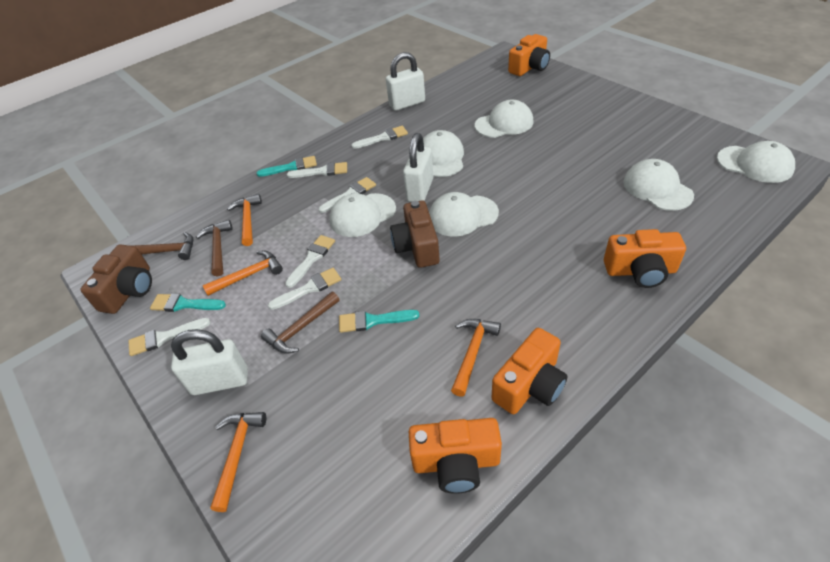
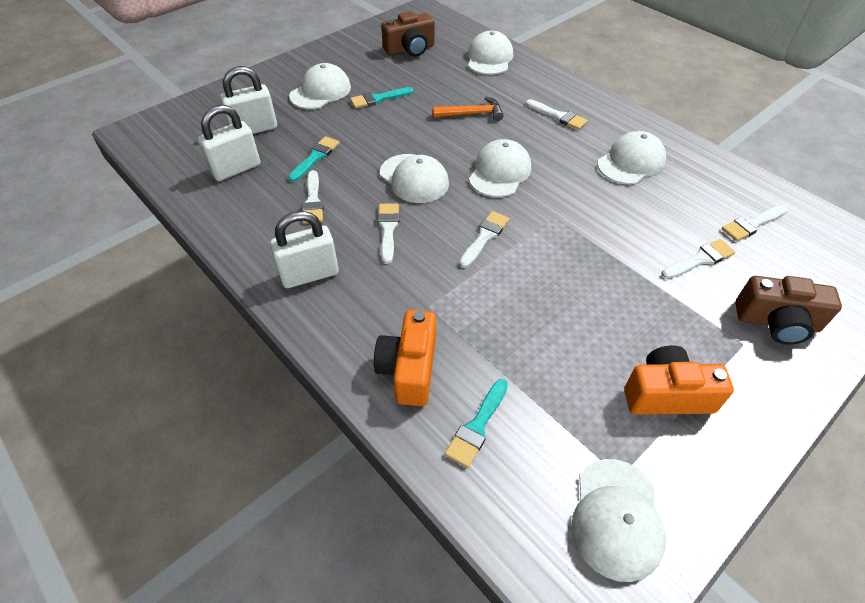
brown hammer: [133,232,193,260] [196,220,233,277] [261,292,340,354] = 3 -> none = 0
orange camera: [409,418,502,494] [492,328,568,414] [508,34,550,76] [604,229,686,288] = 4 -> [374,310,436,406] [624,345,734,415] = 2
orange hammer: [203,251,283,296] [210,412,266,512] [227,194,262,246] [451,319,501,397] = 4 -> [433,97,504,121] = 1

